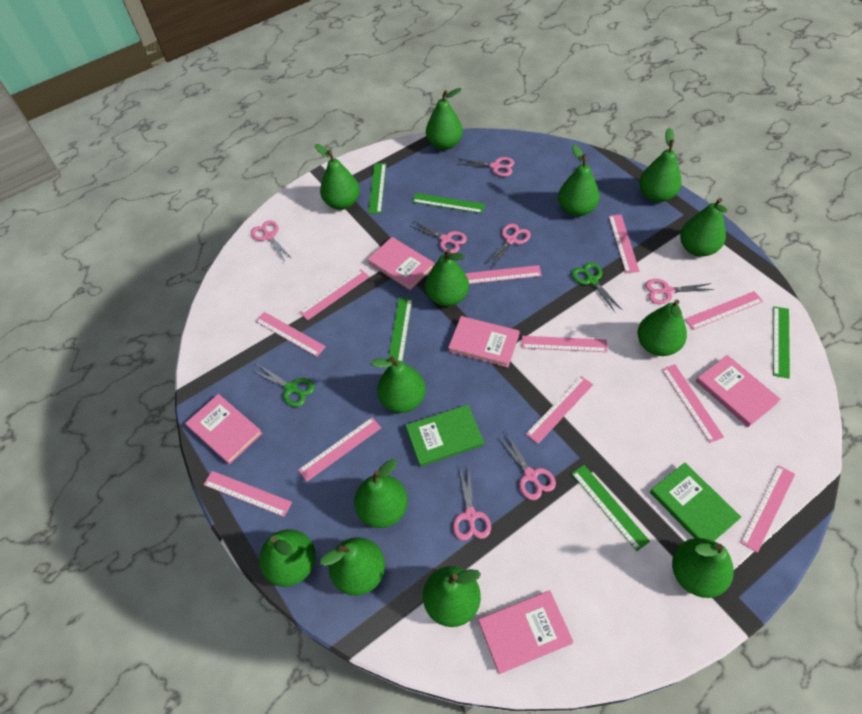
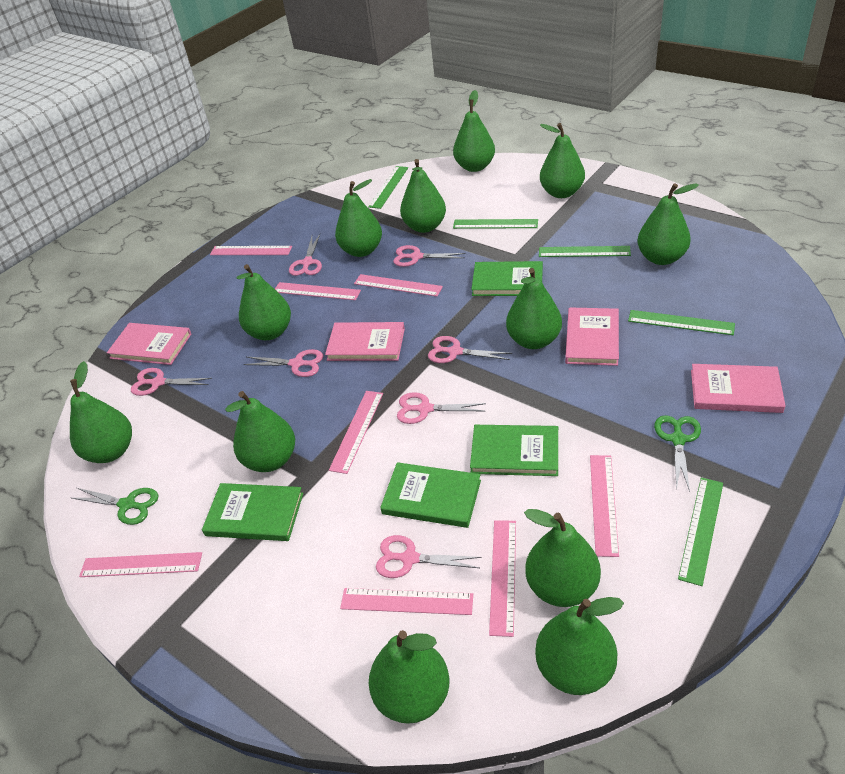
green book: [406,405,484,467] [650,463,741,541] = 2 -> [202,483,303,541] [380,462,481,528] [470,425,558,476] [471,261,543,296] = 4
green pear: [259,530,316,587] [315,144,360,210] [320,537,385,596] [354,459,408,528] [371,356,426,413] [423,566,481,627] [425,249,469,306] [426,88,463,150] [558,144,600,217] [638,300,687,356] [639,128,681,202] [672,538,734,598] [680,198,727,257] = 13 -> [70,361,132,463] [225,391,295,472] [236,264,291,340] [335,179,382,257] [369,630,449,724] [400,159,446,233] [453,90,495,172] [506,268,562,349] [524,509,601,607] [535,597,624,695] [540,123,585,198] [637,183,699,265] = 12
pink book: [185,394,262,464] [367,237,435,290] [448,316,520,368] [478,591,573,674] [696,355,781,427] = 5 -> [107,323,191,365] [325,322,405,361] [565,308,619,366] [691,364,786,413] = 4
pink ruler: [203,471,292,517] [255,312,326,357] [298,417,381,482] [300,269,369,320] [465,265,542,284] [522,336,607,352] [526,376,593,444] [609,215,640,273] [662,364,724,443] [685,291,763,330] [740,465,795,553] = 11 -> [79,552,202,577] [210,246,292,255] [275,282,361,300] [329,391,383,474] [340,588,473,615] [354,274,443,296] [489,520,516,637] [590,455,619,557] = 8

